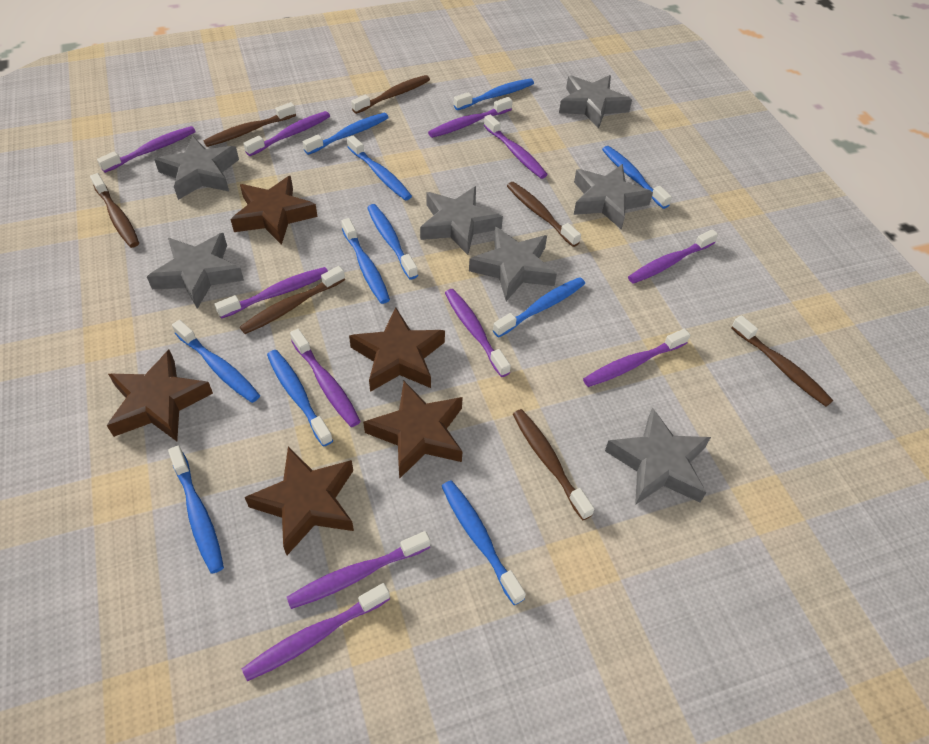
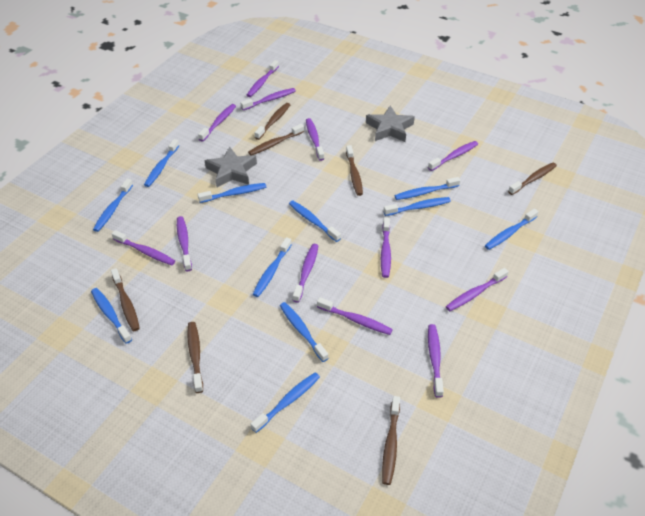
brown star: [107,350,213,441] [230,176,318,245] [245,447,354,555] [349,307,445,392] [363,381,463,479] = 5 -> none = 0
grey star: [147,233,244,309] [154,136,239,200] [420,186,503,255] [469,227,557,301] [559,75,632,129] [574,164,653,230] [605,407,711,505] = 7 -> [205,146,257,187] [366,106,415,142] = 2
purple toothbrush: [97,126,196,173] [215,267,328,319] [242,583,390,681] [243,111,330,156] [287,531,430,609] [290,329,361,427] [428,97,512,138] [445,289,511,377] [484,114,548,179] [583,329,690,387] [628,229,718,284] = 11 -> [111,230,175,265] [177,216,192,271] [198,104,236,141] [240,88,296,110] [247,60,279,97] [293,244,319,303] [306,118,324,161] [317,297,393,335] [381,217,391,278] [428,141,478,171] [428,324,444,398] [446,268,509,311] = 12

